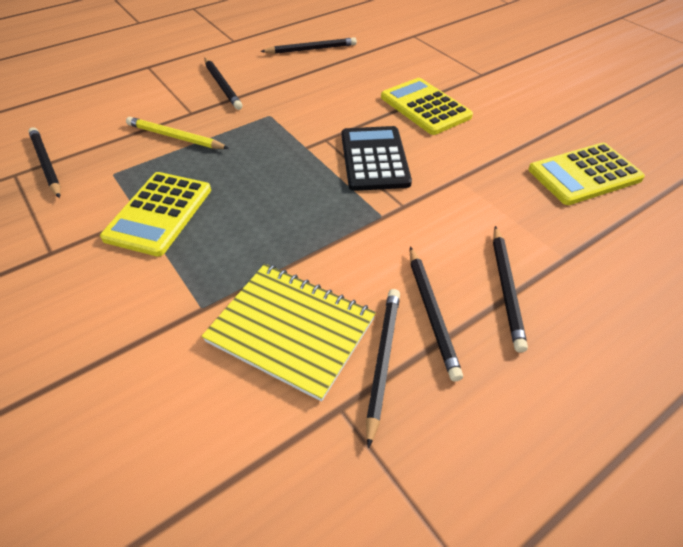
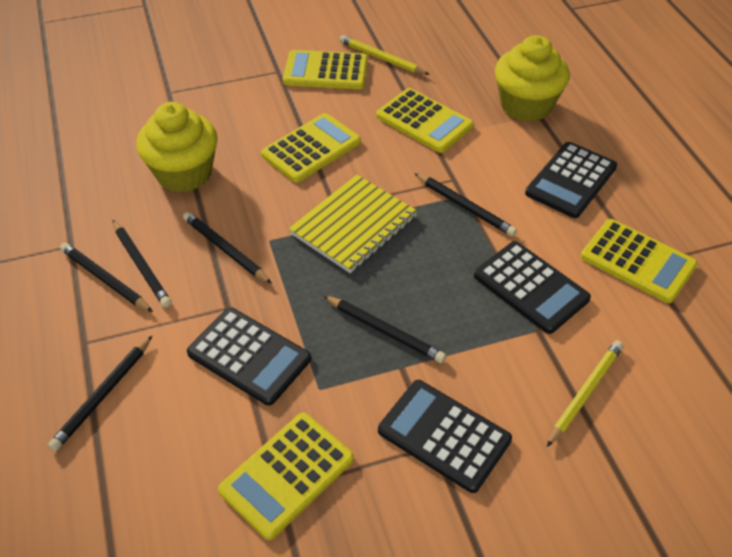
black calculator: [342,126,412,191] = 1 -> [187,307,311,406] [378,380,512,493] [474,241,591,334] [525,142,617,218] = 4
yellow calculator: [100,172,211,256] [381,78,473,135] [528,143,645,205] = 3 -> [218,413,354,540] [261,113,361,183] [283,50,368,89] [376,88,474,153] [581,219,698,303] = 5
yellow cupcake: none = 0 -> [136,102,218,192] [495,35,570,122] = 2
yellow pencil: [126,117,228,149] = 1 -> [339,35,430,75] [547,340,623,447] = 2

